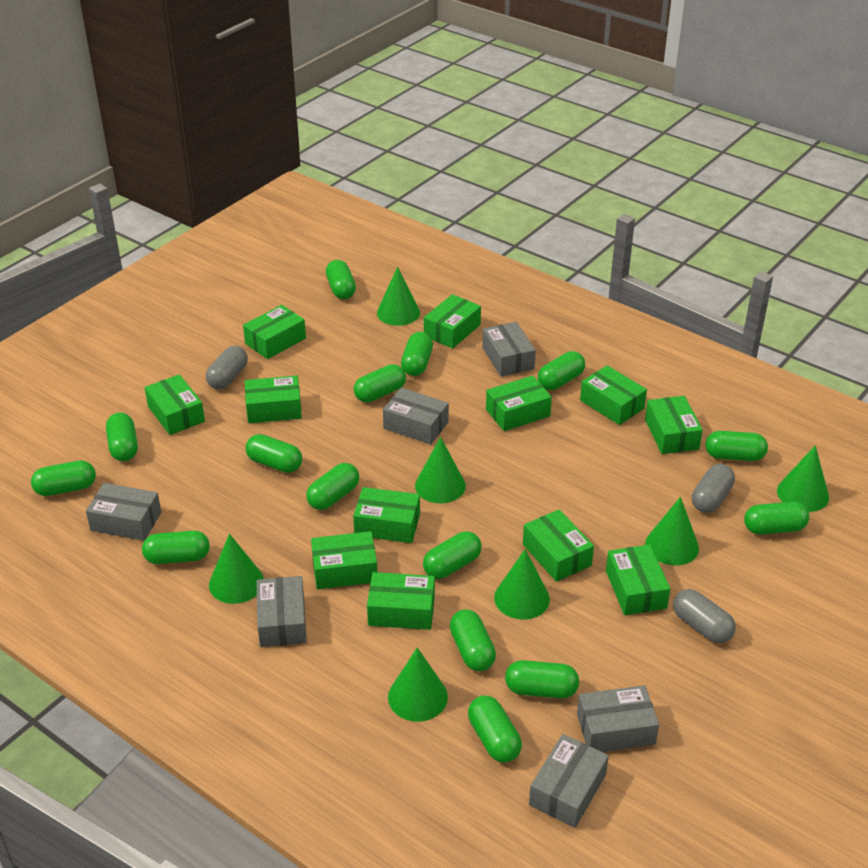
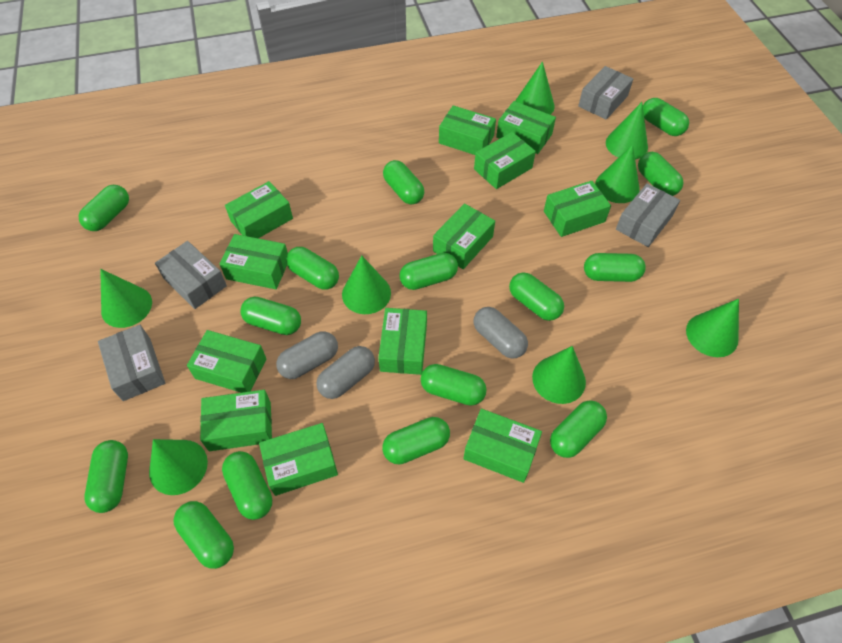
green cone: [209,534,264,604] [377,267,420,326] [388,648,448,722] [415,437,466,503] [494,549,550,620] [645,497,699,566] [777,445,829,512] = 7 -> [100,269,152,328] [149,439,208,495] [342,255,391,314] [515,61,555,115] [532,346,586,404] [595,144,640,203] [606,102,648,160] [686,299,739,357] = 8
grey box: [86,483,161,541] [256,576,307,647] [383,388,449,445] [482,322,536,376] [529,734,609,828] [577,685,659,752] = 6 -> [98,325,165,401] [155,241,227,309] [578,66,633,120] [616,183,680,247] = 4

